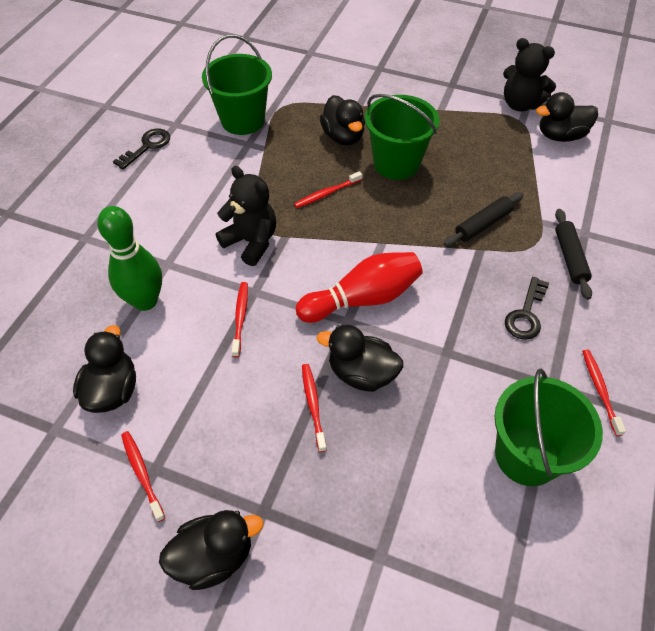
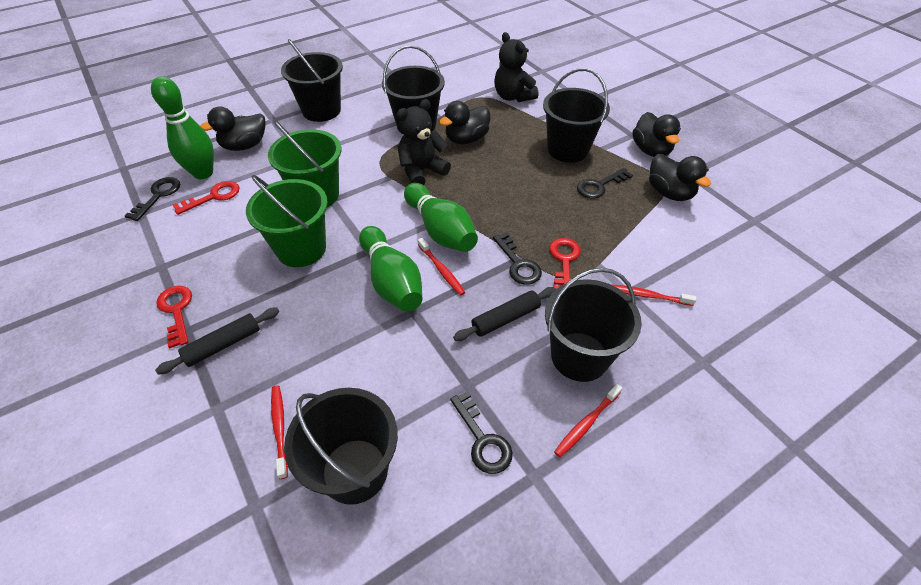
black bucket: none = 0 -> [281,39,343,122] [284,388,398,505] [382,45,445,135] [543,68,610,163] [545,268,642,382] = 5
black duck: [73,325,136,413] [159,510,263,590] [317,325,403,392] [320,95,365,146] [536,92,598,142] = 5 -> [200,106,265,151] [439,101,490,144] [632,112,681,157] [649,154,711,201] = 4
black key: [113,128,170,170] [505,277,549,340] = 2 -> [125,177,180,221] [450,391,513,474] [493,232,542,285] [577,168,633,199] = 4
green bowling pin: [97,206,162,311] = 1 -> [151,76,214,179] [359,226,422,312] [404,183,478,252] = 3
green bucket: [202,35,272,135] [365,94,439,180] [495,368,603,486] = 3 -> [246,175,328,267] [268,121,341,207] = 2
red bowling pin: [296,252,423,323] = 1 -> none = 0
red key: none = 0 -> [156,286,192,349] [173,181,239,215] [549,238,581,289] = 3
red toothbrush: [121,431,165,522] [232,282,248,357] [294,171,362,208] [302,364,327,452] [582,349,626,436] = 5 -> [271,385,288,479] [418,238,465,296] [554,384,622,457] [610,284,696,306] = 4

